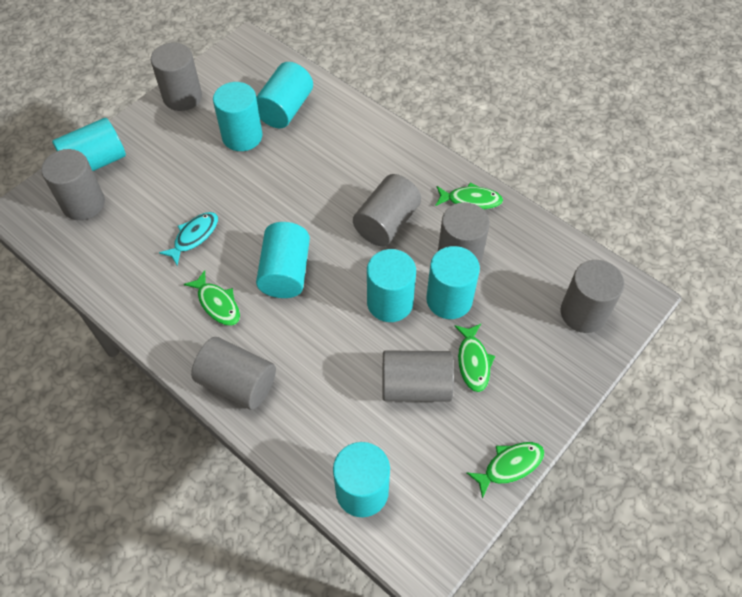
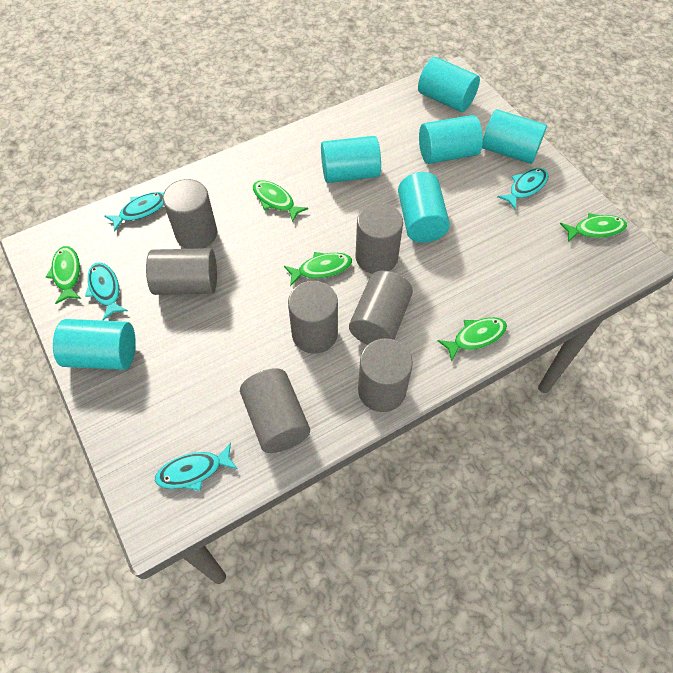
green fish: [184,270,240,326] [435,183,503,210] [455,324,495,392] [466,442,545,499] = 4 -> [46,246,81,304] [253,180,308,222] [284,252,352,286] [438,317,507,362] [560,213,627,242] = 5
turquoise cylinder: [52,118,126,171] [213,82,263,151] [256,62,313,128] [256,222,310,298] [333,442,390,517] [367,249,416,322] [426,246,480,319] = 7 -> [53,319,136,370] [321,136,381,183] [398,172,450,243] [418,57,480,112] [419,115,483,164] [482,109,547,164] = 6
turquoise fish: [159,212,218,266] = 1 -> [85,263,128,320] [104,192,164,232] [155,442,238,491] [497,168,548,209] = 4

